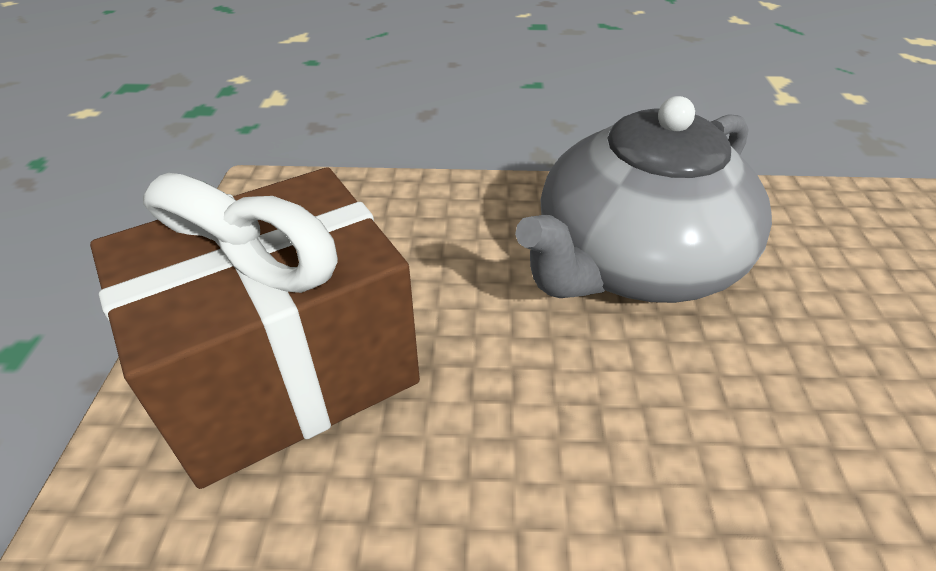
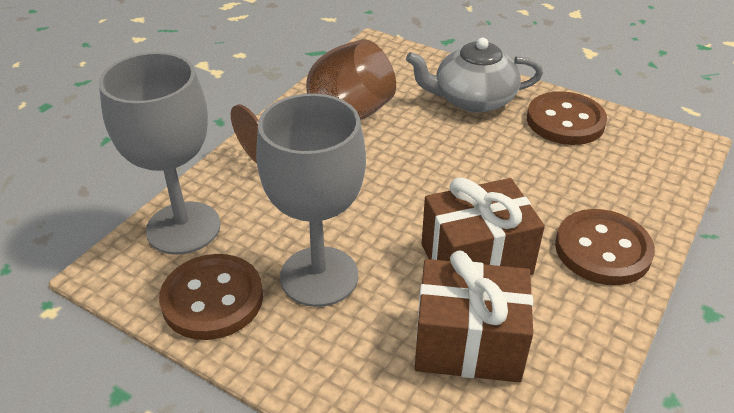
brown button: none = 0 -> [159,254,263,340] [527,91,607,145] [555,209,655,285] = 3
brown gift: [90,167,420,489] = 1 -> [415,251,533,382] [422,177,545,275] = 2
brown goblet: none = 0 -> [231,39,396,163] = 1
grey goblet: none = 0 -> [99,52,220,255] [256,93,366,307] = 2

